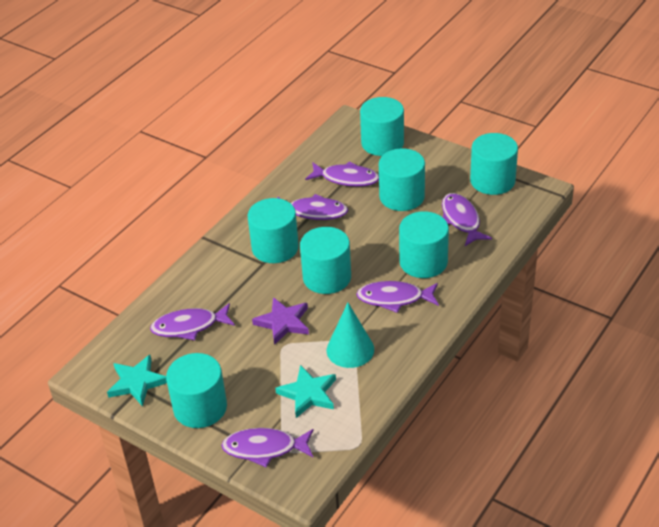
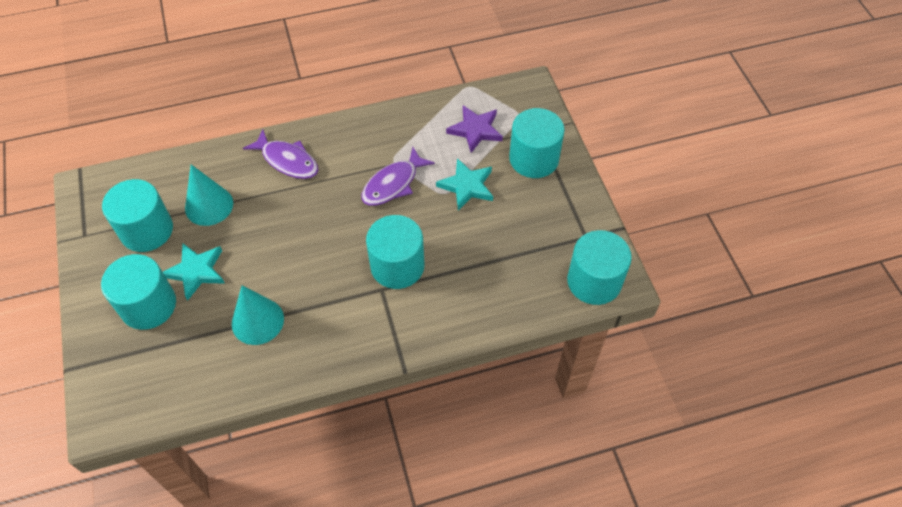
purple fish: [150,303,235,340] [221,428,314,467] [277,194,348,220] [305,161,379,187] [356,281,439,313] [442,193,492,246] = 6 -> [243,129,318,179] [361,147,435,206] = 2
turquoise cone: [327,303,374,368] = 1 -> [185,165,233,226] [232,285,284,345] = 2
turquoise cylinder: [166,353,227,428] [248,198,299,263] [300,227,351,294] [360,97,404,156] [379,148,425,211] [399,211,449,278] [470,133,518,195] = 7 -> [101,254,176,330] [102,179,173,252] [366,215,424,289] [509,108,565,178] [567,230,632,305] = 5

